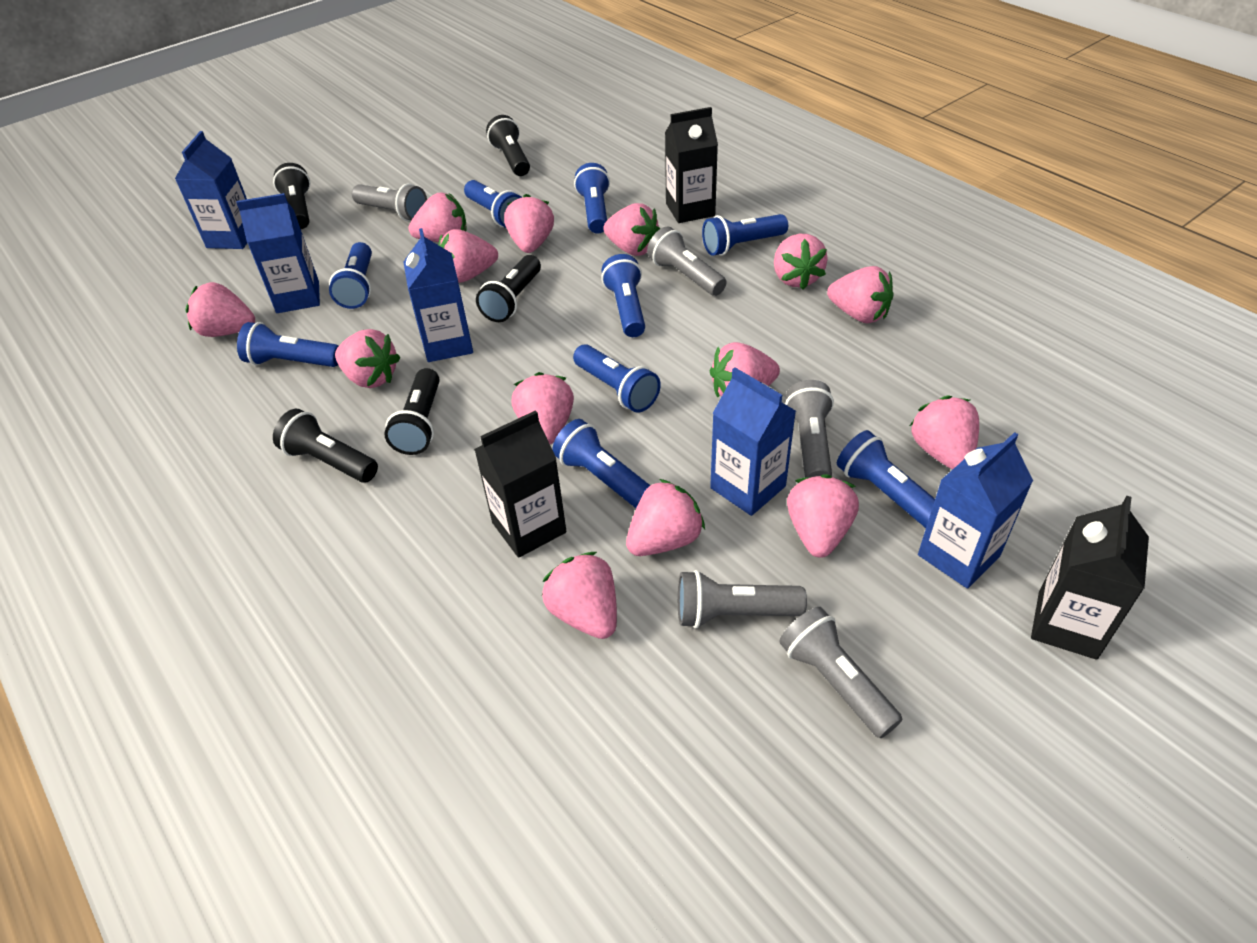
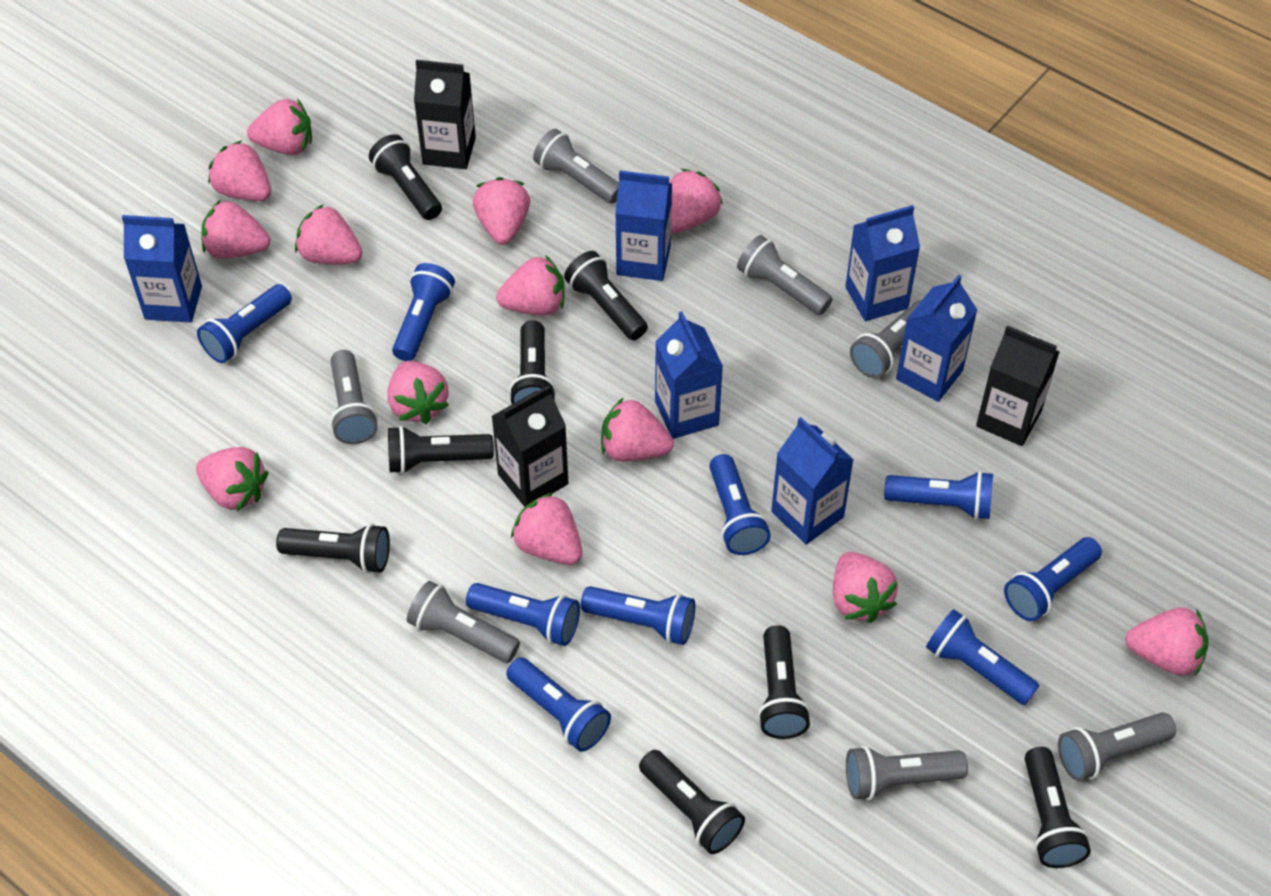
black flashlight: [273,163,310,229] [273,409,378,483] [384,368,440,455] [476,255,541,322] [486,115,530,176] = 5 -> [276,523,390,573] [369,134,442,220] [388,426,494,474] [509,320,556,404] [564,251,648,340] [639,750,745,854] [758,625,811,739] [1025,747,1091,868] = 8
blue carton: [175,131,247,249] [236,193,320,313] [403,228,473,362] [710,367,796,516] [918,432,1033,588] = 5 -> [122,215,202,323] [615,170,672,281] [655,311,723,439] [771,417,854,545] [845,205,920,321] [896,275,977,402] = 6
grey flashlight: [352,183,427,221] [647,226,727,296] [678,570,807,628] [779,607,903,738] [785,380,834,478] = 5 -> [330,350,378,444] [407,581,520,663] [533,129,619,204] [737,235,832,315] [846,746,968,800] [850,300,922,378] [1058,712,1176,781] = 7
pink strawberry: [185,282,255,337] [335,329,400,388] [408,193,467,242] [438,229,498,283] [504,194,554,253] [511,372,574,444] [542,552,617,639] [603,203,660,256] [626,479,705,556] [710,342,780,397] [774,234,828,289] [787,474,859,558] [827,266,893,323] [910,395,979,470] = 14 -> [196,447,269,511] [201,200,270,259] [208,141,271,201] [247,99,312,155] [295,204,362,264] [387,361,449,424] [473,177,530,245] [496,255,565,316] [511,492,582,565] [601,397,674,461] [670,169,723,233] [833,552,898,623] [1125,608,1209,676] = 13

